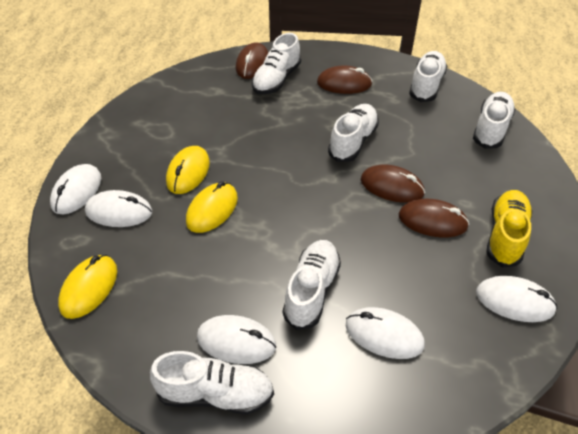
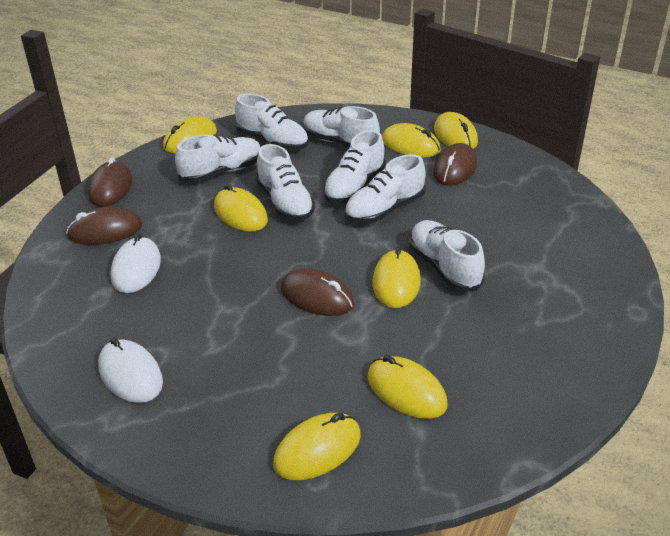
white mouse: [50,164,101,214] [85,190,152,227] [197,315,276,364] [346,307,425,359] [476,276,557,322] = 5 -> [98,338,163,403] [111,234,161,293] = 2
white shoe: [150,351,274,415] [252,33,301,94] [283,240,341,330] [328,104,379,162] [409,51,447,102] [473,92,516,149] = 6 -> [175,134,261,182] [235,94,308,150] [256,144,315,221] [303,106,380,147] [323,130,386,203] [345,154,426,223] [409,220,485,291] = 7
yellow mouse: [58,255,117,319] [166,146,210,194] [186,181,238,233] = 3 -> [163,117,217,153] [214,184,268,232] [273,413,361,480] [367,355,448,419] [373,246,421,308] [382,123,441,158] [434,112,478,149] = 7
yellow shoe: [486,190,532,268] = 1 -> none = 0

